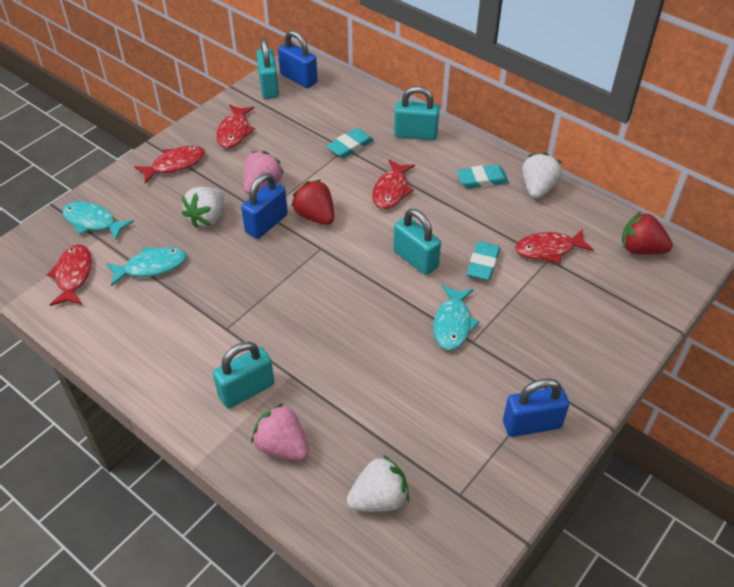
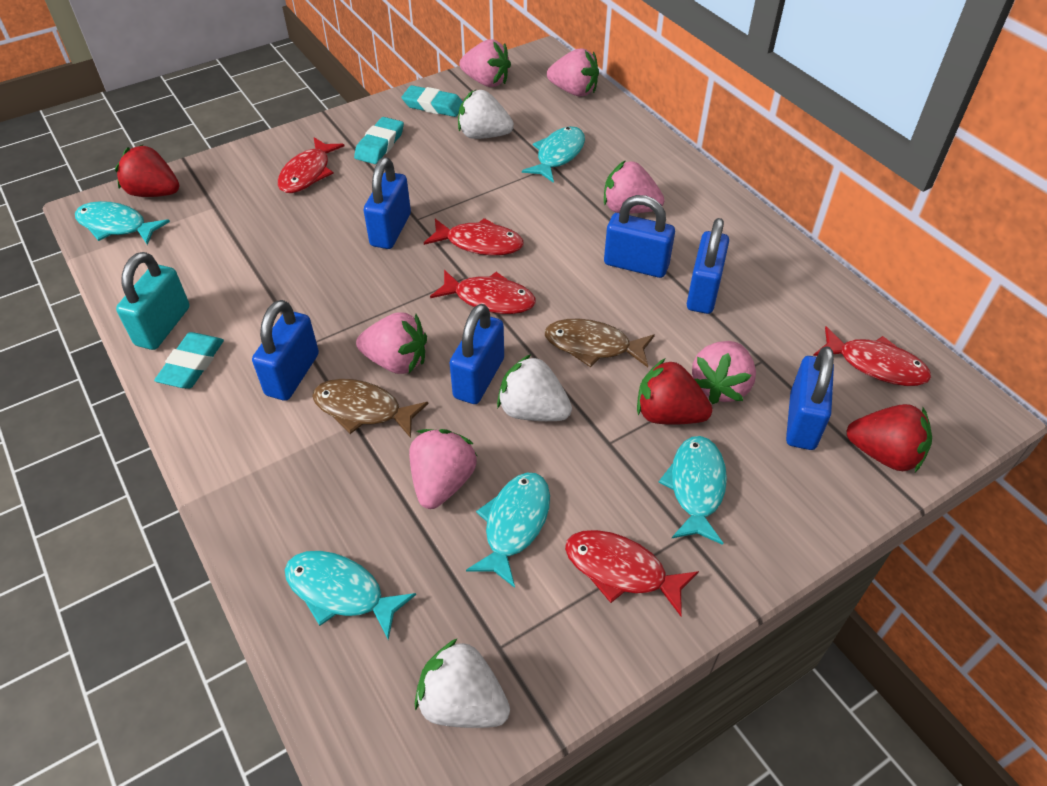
blue padlock: [241,173,288,239] [278,30,318,88] [503,378,569,437] = 3 -> [252,300,319,401] [364,157,411,249] [450,304,504,404] [604,195,675,278] [687,218,729,314] [786,346,834,450] = 6
brown fish: none = 0 -> [312,379,429,438] [544,319,655,367] = 2
pink strawberry: [243,151,284,195] [251,403,309,460] = 2 -> [356,312,427,374] [409,429,477,509] [460,40,511,87] [547,49,599,96] [604,160,664,214] [692,341,756,404] = 6
red strawberry: [291,180,334,225] [622,211,673,255] = 2 -> [115,145,179,197] [637,358,712,425] [846,404,932,472] = 3
turquoise fish: [62,201,134,241] [106,247,187,286] [433,285,479,350] = 3 -> [75,201,170,245] [285,551,416,640] [466,472,550,588] [522,126,585,183] [658,436,727,545] = 5
turquoise padlock: [213,342,274,408] [256,38,279,99] [393,209,441,275] [394,86,440,140] = 4 -> [116,252,190,350] = 1

